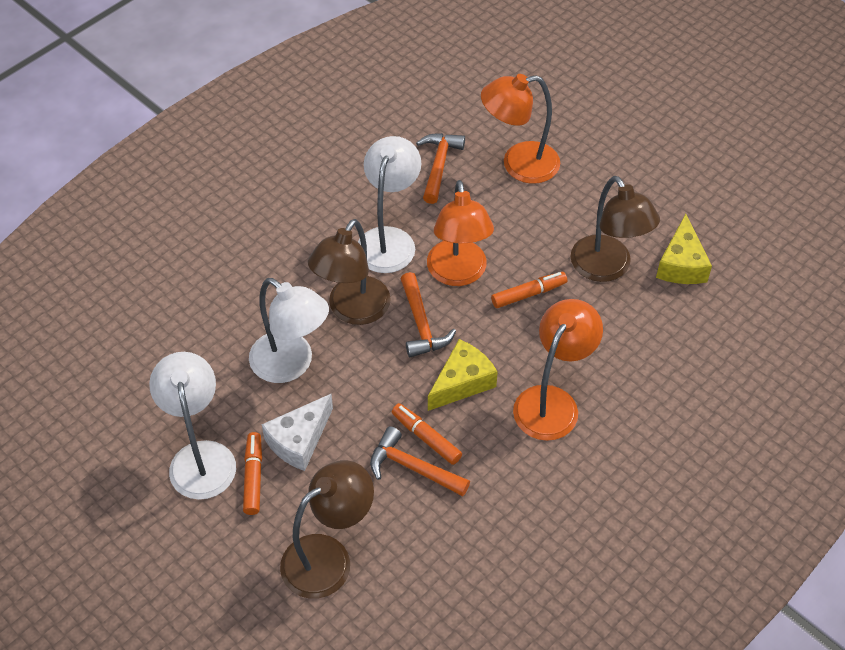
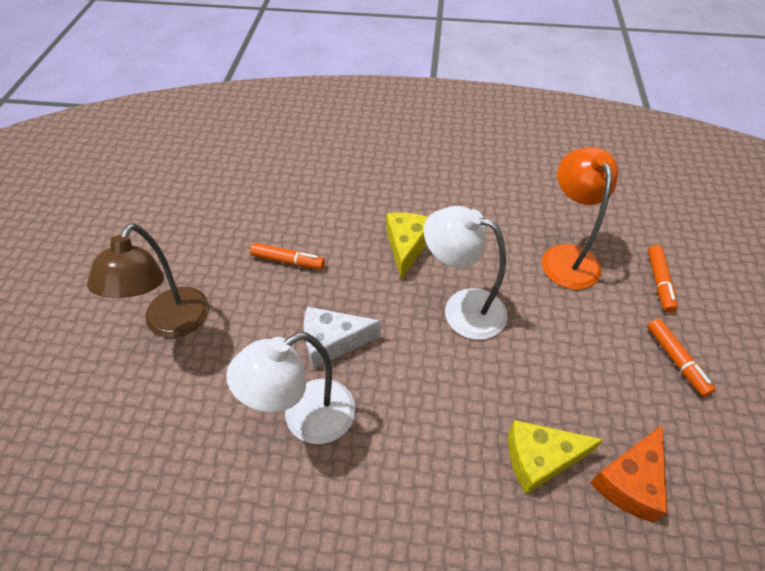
brown lamp: [280,460,374,599] [308,219,391,325] [571,176,660,282] = 3 -> [87,223,209,338] = 1
orange cheese: none = 0 -> [590,425,667,522] = 1
orange hammer: [370,426,470,496] [401,272,456,357] [416,133,465,204] = 3 -> none = 0
orange lamp: [427,180,494,286] [481,74,560,184] [513,299,603,441] = 3 -> [542,147,618,289] = 1
white lamp: [149,352,236,500] [249,278,329,383] [358,136,421,273] = 3 -> [226,332,356,444] [424,206,508,340] = 2

